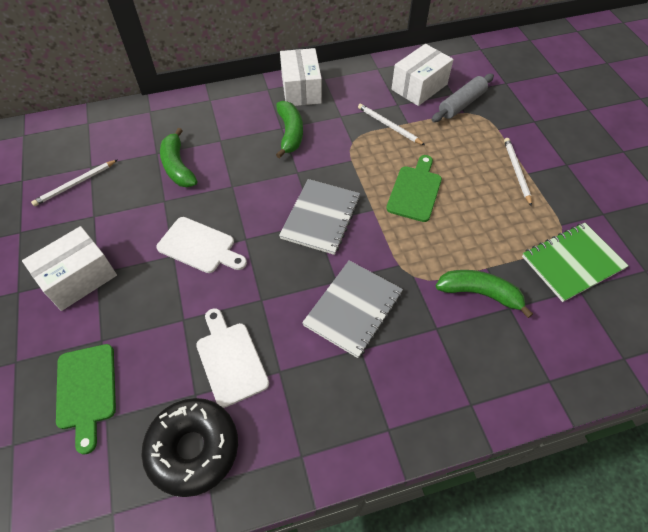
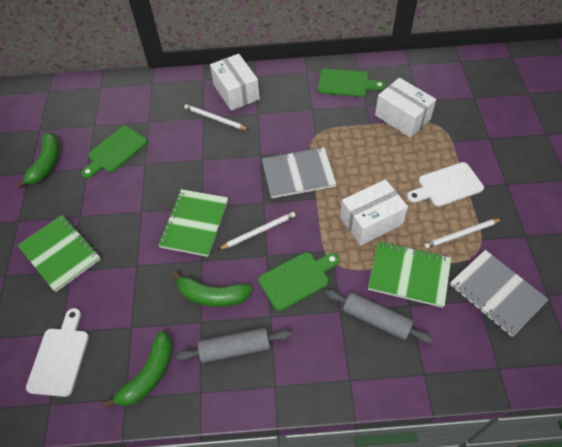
black donut: [142,398,238,497] = 1 -> none = 0
green cutting board: [56,344,116,454] [386,155,442,222] = 2 -> [81,126,148,179] [258,252,340,311] [318,69,385,97] = 3
green notebook: [522,223,628,302] = 1 -> [17,215,101,292] [158,189,228,257] [368,241,451,308] = 3
grey rolling pin: [432,74,494,122] = 1 -> [175,328,292,363] [325,290,433,343] = 2

